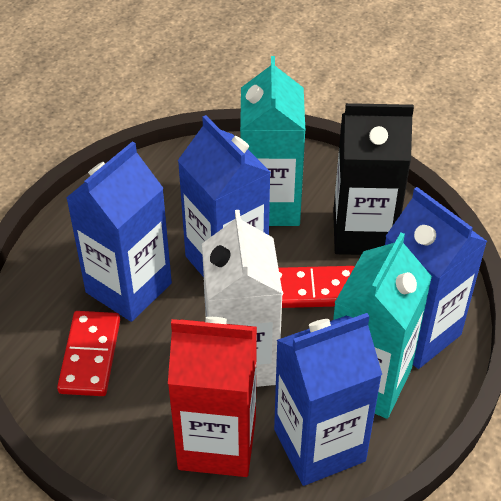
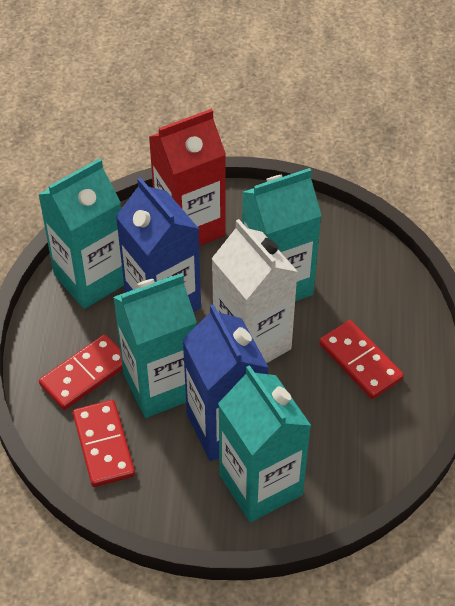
black carton: [333,103,414,255] = 1 -> none = 0
blue carton: [66,141,172,322] [178,115,271,277] [274,313,382,486] [385,187,487,369] = 4 -> [116,177,201,312] [182,304,269,461] = 2
red domino: [57,311,120,396] [279,266,355,308] = 2 -> [39,334,123,410] [73,400,135,487] [319,320,404,399] = 3
turquoise carton: [240,56,305,226] [333,233,432,419] = 2 -> [38,158,124,309] [113,273,197,418] [218,365,311,522] [242,168,322,301] = 4

